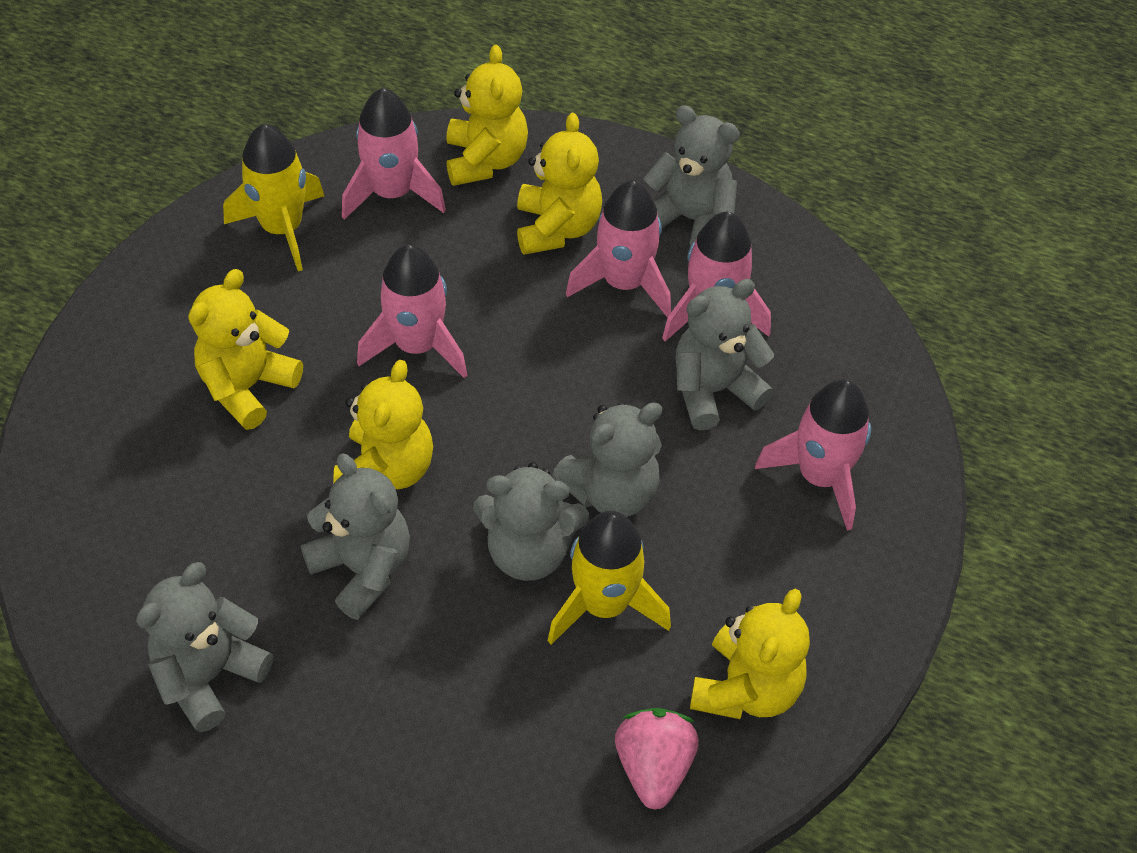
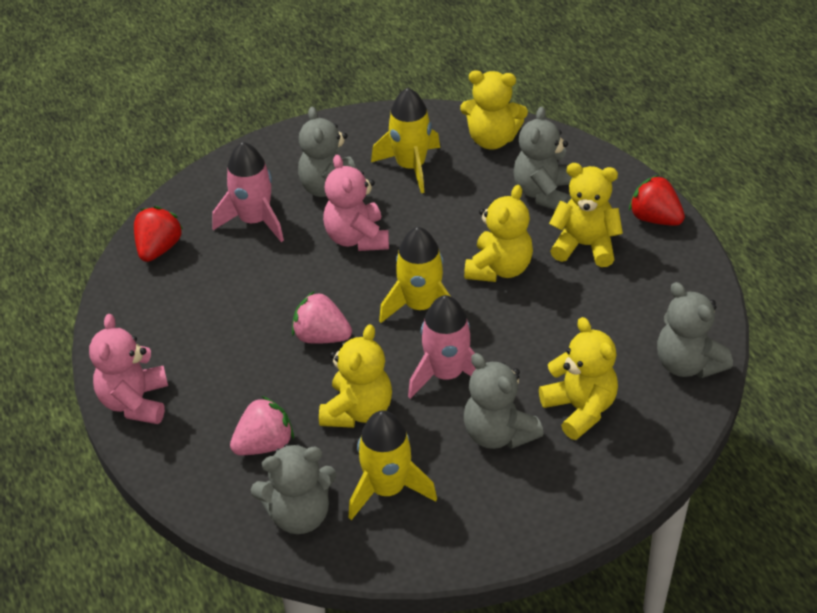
grey teddy bear: [136,562,273,732] [301,453,410,620] [473,462,589,581] [552,402,662,517] [643,105,740,246] [676,279,774,431] = 6 -> [251,444,337,534] [298,106,356,197] [464,353,544,449] [514,106,572,210] [657,282,733,378] = 5
pink rocket: [342,88,446,220] [357,244,467,378] [566,181,671,318] [662,212,771,342] [755,379,871,531] = 5 -> [212,142,284,242] [408,295,476,399] = 2
pink strawberry: [615,708,699,810] = 1 -> [230,396,294,455] [292,291,352,344] = 2
pink teddy bear: none = 0 -> [89,314,168,424] [323,155,389,251] = 2
red strawberry: none = 0 -> [134,206,183,262] [629,175,685,226] = 2
yellow rocket: [223,124,324,271] [548,511,671,645] = 2 -> [349,410,437,520] [371,88,440,193] [379,227,450,323] = 3

